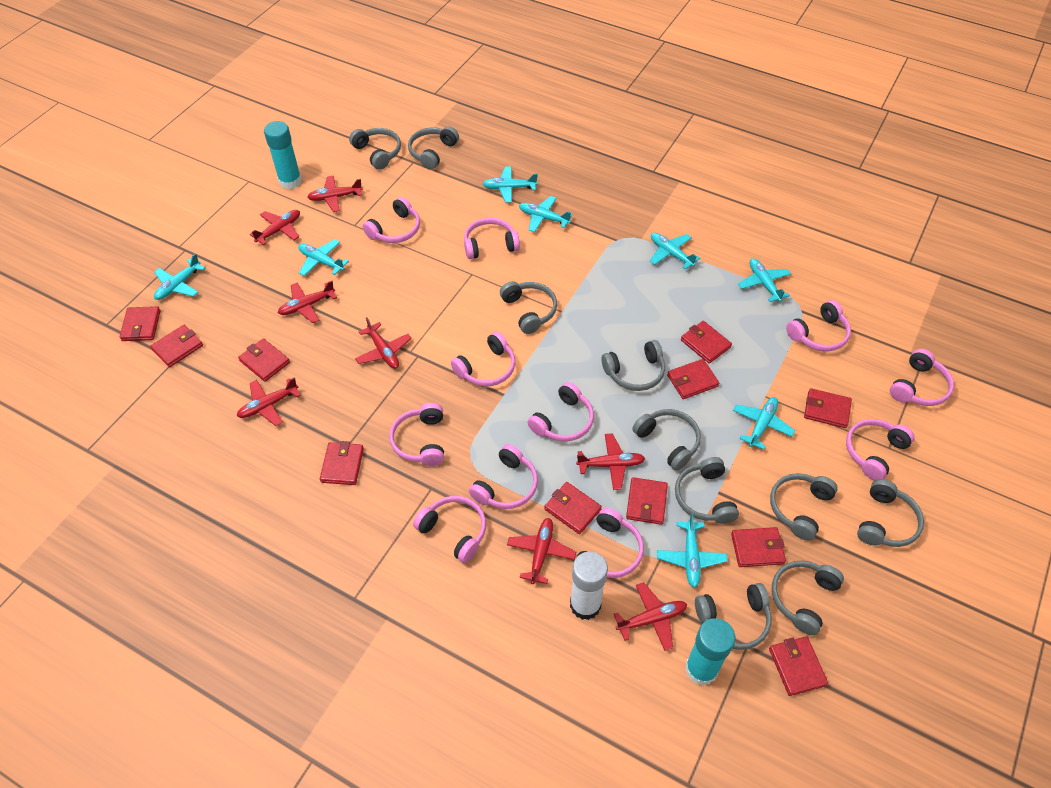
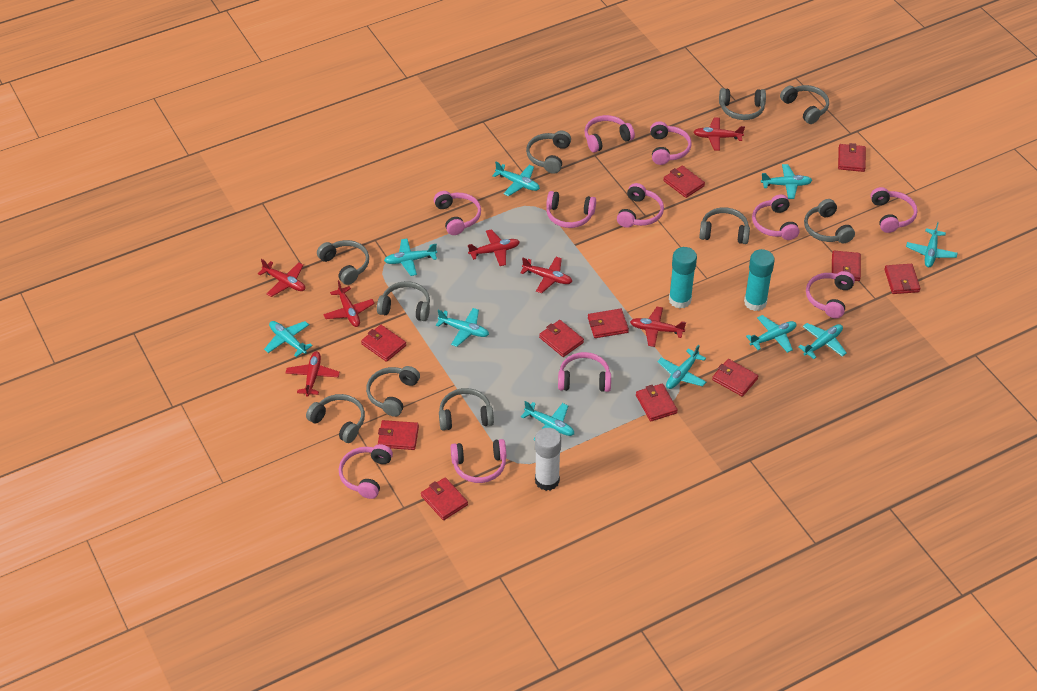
red plane: [237,377,301,426] [250,210,300,245] [278,281,337,323] [307,176,363,212] [355,317,412,369] [507,518,576,584] [576,433,645,490] [614,582,687,651] = 8 -> [258,259,305,297] [286,351,340,397] [323,280,375,327] [468,229,520,266] [520,257,572,293] [630,307,686,347] [693,117,745,151] = 7
turquoise plane: [154,253,205,300] [298,239,349,276] [483,166,538,203] [519,196,573,232] [650,233,700,270] [657,513,728,588] [733,397,795,450] [738,258,791,302] = 8 -> [264,321,313,357] [384,239,437,276] [436,308,489,347] [492,162,540,196] [521,401,574,441] [657,344,706,389] [746,315,797,353] [761,164,812,199] [798,323,847,359] [906,222,958,267] = 10

